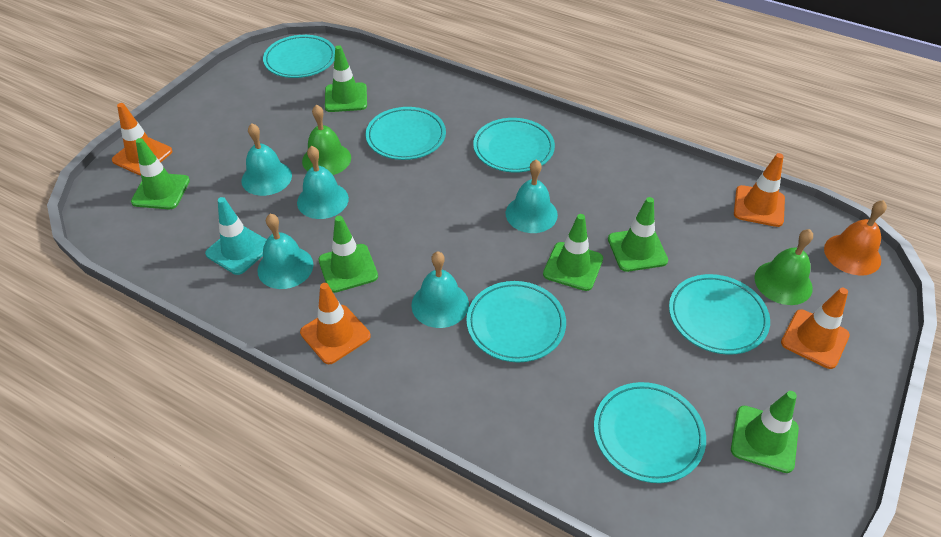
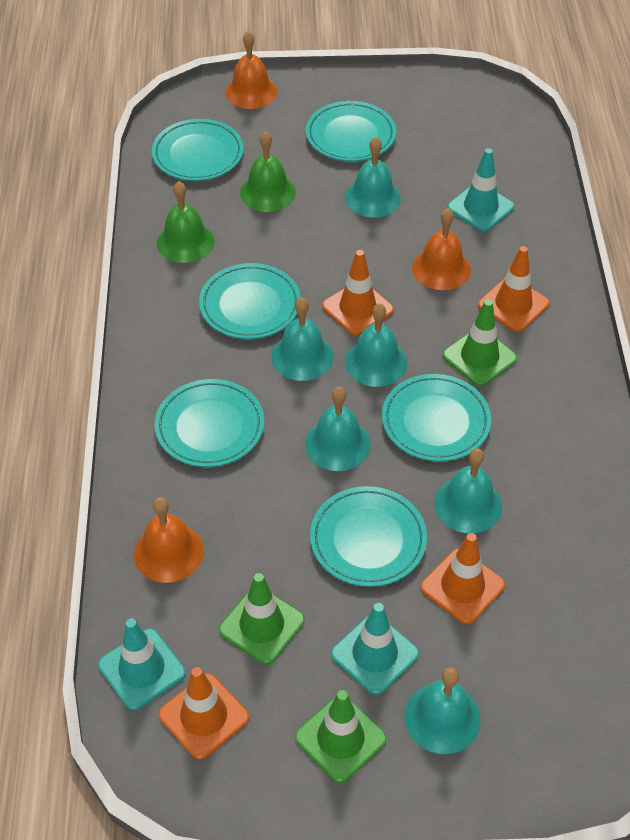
green traffic cone: [131,138,190,209] [319,216,378,293] [325,45,367,112] [543,214,603,291] [608,197,668,272] [731,391,799,473] = 6 -> [219,573,305,664] [295,690,387,783] [443,299,517,386] = 3
orange bell: [824,200,887,275] = 1 -> [134,497,204,583] [225,31,277,109] [412,208,471,290] = 3
turquoise bell: [241,123,292,196] [257,214,313,289] [297,146,349,219] [411,251,469,328] [506,159,558,233] = 5 -> [271,298,334,381] [305,387,371,471] [345,137,401,217] [345,303,407,387] [405,667,481,754] [434,448,502,533] = 6
turquoise traffic cone: [205,197,267,275] = 1 -> [98,618,186,710] [331,603,419,695] [447,148,515,232] = 3

